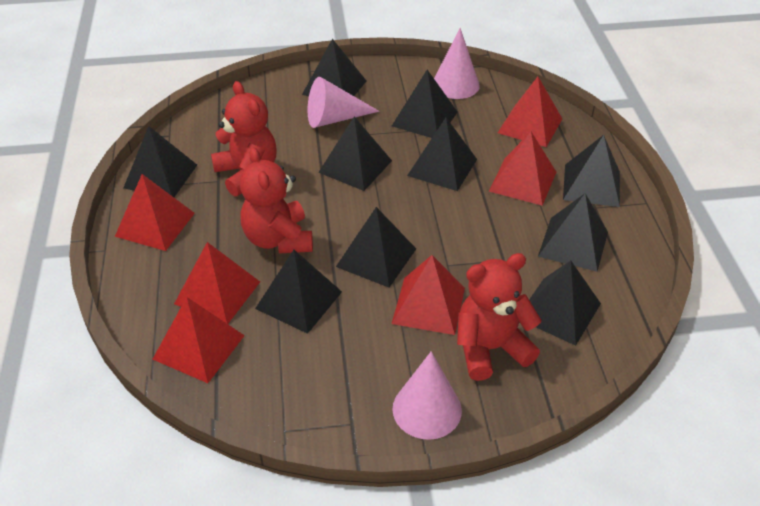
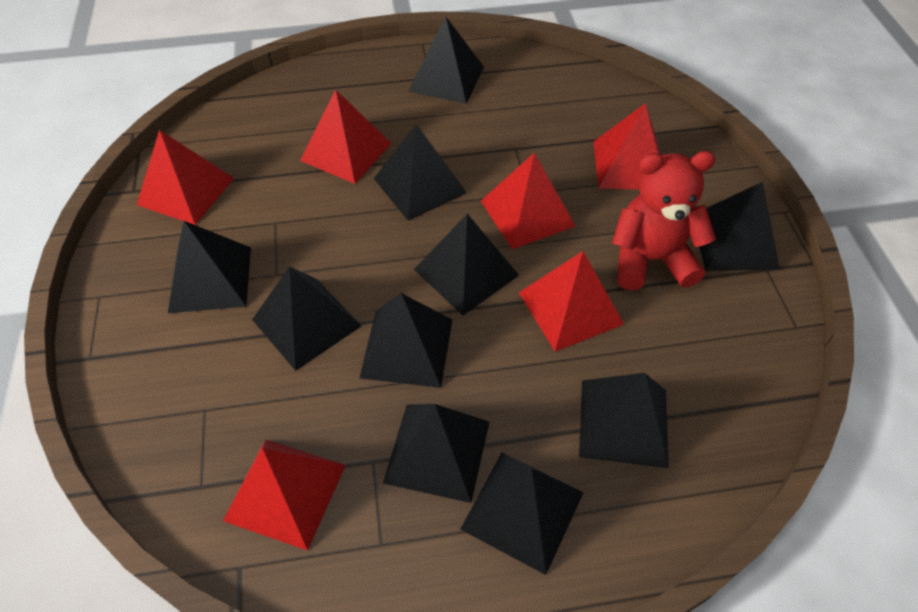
pink cone: [308,77,379,128] [393,351,462,440] [434,28,480,99] = 3 -> none = 0
red teddy bear: [211,81,277,196] [240,147,313,254] [457,253,542,381] = 3 -> [612,151,716,290] = 1

